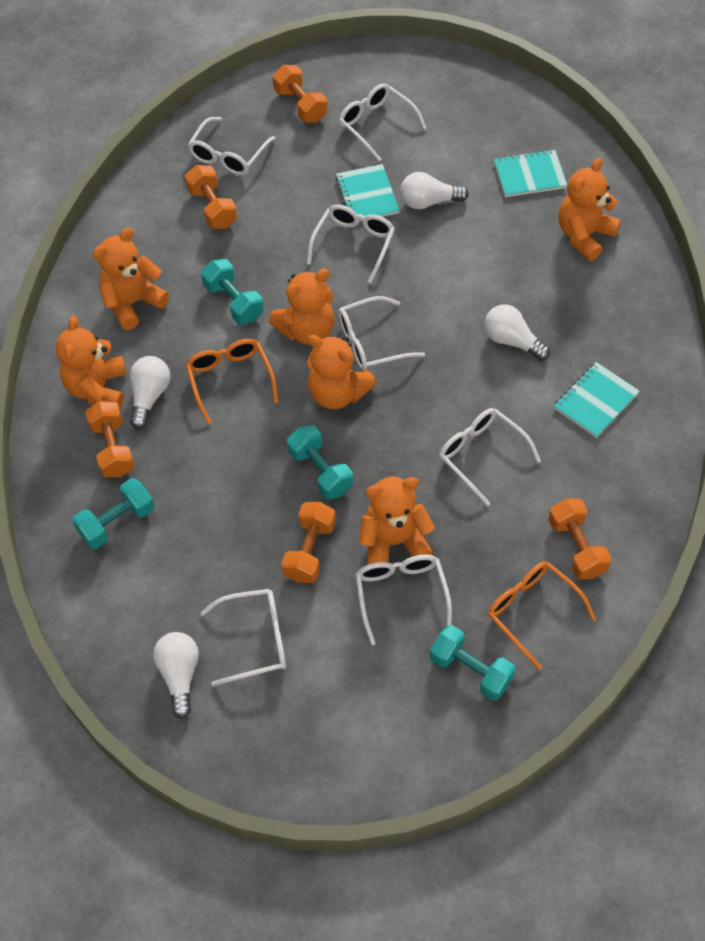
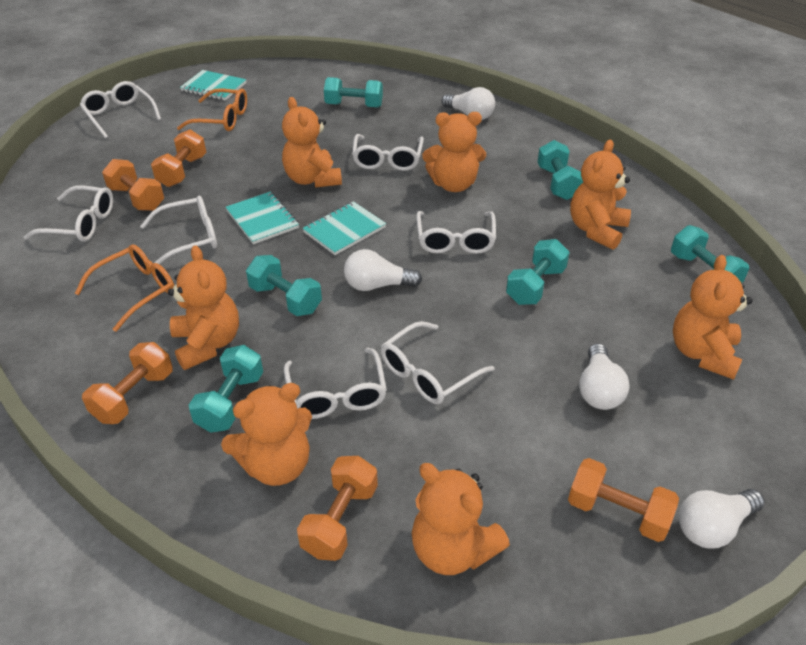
orange teddy bear: [56,316,127,410] [93,228,169,330] [269,269,334,345] [307,335,377,409] [359,477,435,565] [559,158,621,261] = 6 -> [168,245,239,370] [221,383,312,486] [282,97,342,188] [411,463,510,575] [422,112,486,192] [570,140,631,250] [673,255,753,380] = 7
turquoise dumbbell: [72,478,154,549] [201,259,264,324] [287,425,353,500] [430,625,516,701] = 4 -> [189,345,263,433] [246,255,322,316] [324,77,383,108] [506,239,570,305] [537,140,583,200] [671,225,749,283] = 6

